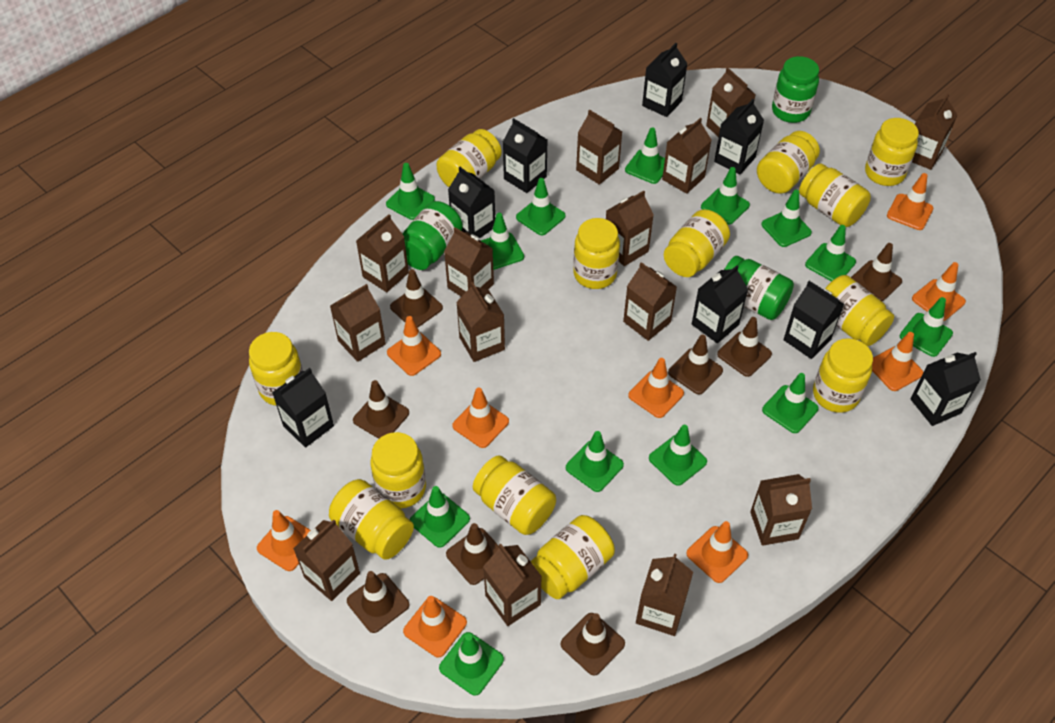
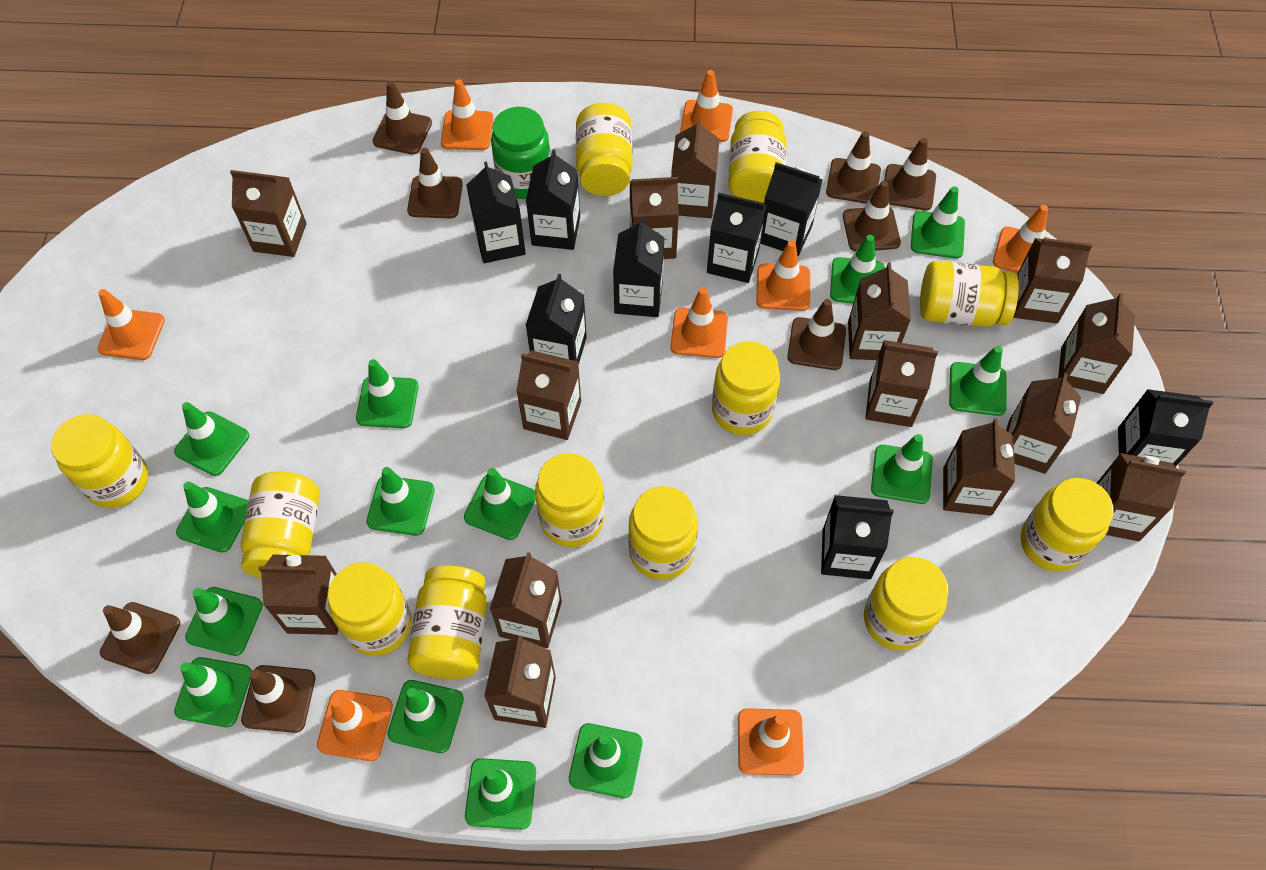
green jar: [403,201,463,270] [724,256,794,320] [772,56,819,123] = 3 -> [491,107,551,199] = 1
green traffic cone: [386,163,435,220] [410,486,470,548] [439,632,504,696] [481,213,524,270] [516,178,566,235] [566,431,624,492] [625,127,665,184] [649,425,707,486] [701,167,750,224] [761,190,812,247] [762,373,819,433] [805,225,856,281] [900,297,953,357] = 13 -> [174,402,249,476] [174,657,252,727] [176,481,248,553] [185,587,263,656] [356,359,418,428] [366,467,435,536] [387,680,464,753] [464,468,536,540] [465,758,536,830] [569,723,642,798] [830,235,885,303] [871,434,933,504] [911,186,965,259] [949,346,1007,416] = 14
orange traffic cone: [257,510,311,571] [387,316,441,376] [403,596,467,657] [452,387,509,448] [628,358,684,418] [686,521,748,583] [872,332,923,391] [887,173,933,230] [912,262,966,321] = 9 -> [97,289,165,360] [317,690,393,761] [441,79,494,150] [671,288,728,358] [680,70,733,142] [738,708,804,776] [756,240,810,311] [993,205,1050,273] = 8
yellow jar: [249,332,303,406] [329,479,414,560] [370,432,426,508] [436,129,502,187] [473,455,556,535] [530,515,615,599] [573,218,620,289] [664,209,730,277] [757,131,820,194] [799,164,871,227] [813,338,873,413] [825,275,894,346] [865,118,919,186] = 13 -> [51,414,148,508] [241,471,320,579] [328,562,412,656] [408,565,487,679] [535,453,605,547] [576,103,632,196] [628,486,698,580] [712,341,780,435] [728,111,787,203] [864,557,948,651] [920,261,1019,327] [1021,478,1114,572] = 12

